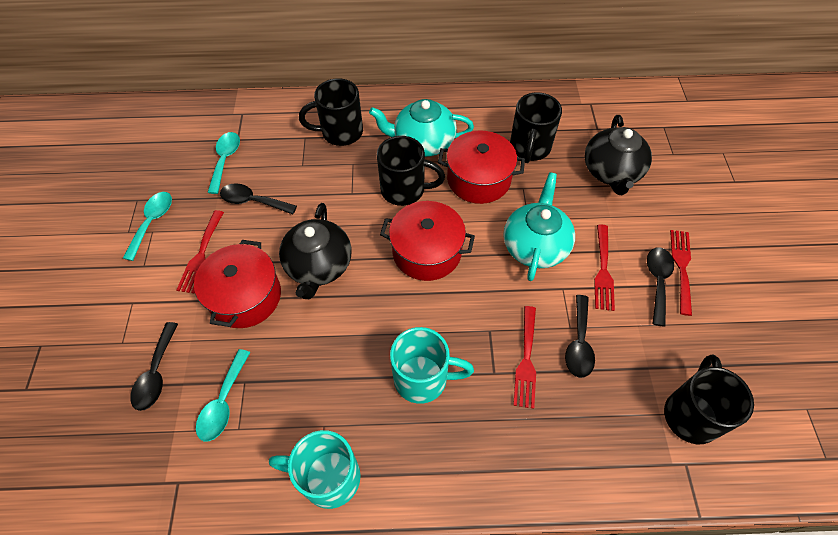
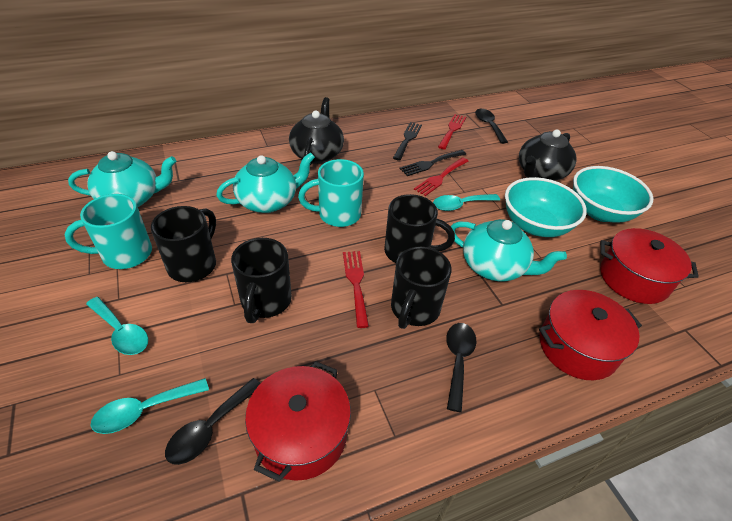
black fork: none = 0 -> [393,122,422,160] [400,150,466,176] = 2
black spoon: [130,322,178,411] [220,183,297,215] [565,295,595,378] [647,248,674,326] = 4 -> [165,378,260,465] [446,323,477,412] [475,109,508,144] = 3
red fork: [177,210,224,293] [513,306,536,409] [594,224,615,311] [670,230,692,316] = 4 -> [343,251,369,328] [414,157,468,196] [438,114,466,149] = 3
turquoise bowl: none = 0 -> [505,177,587,237] [573,166,653,223] = 2
turquoise teapot: [369,99,474,157] [504,173,575,281] = 2 -> [68,151,176,207] [216,152,315,213] [451,219,567,281] = 3

